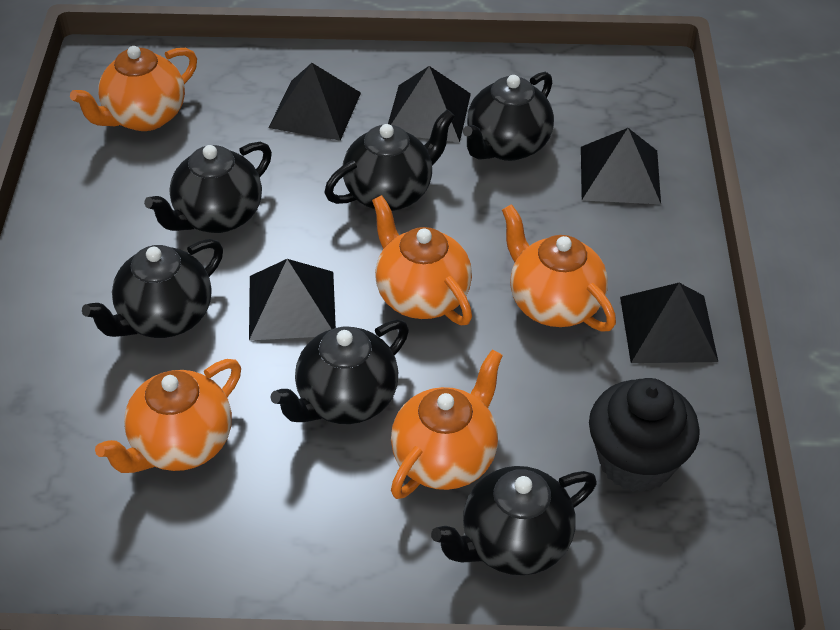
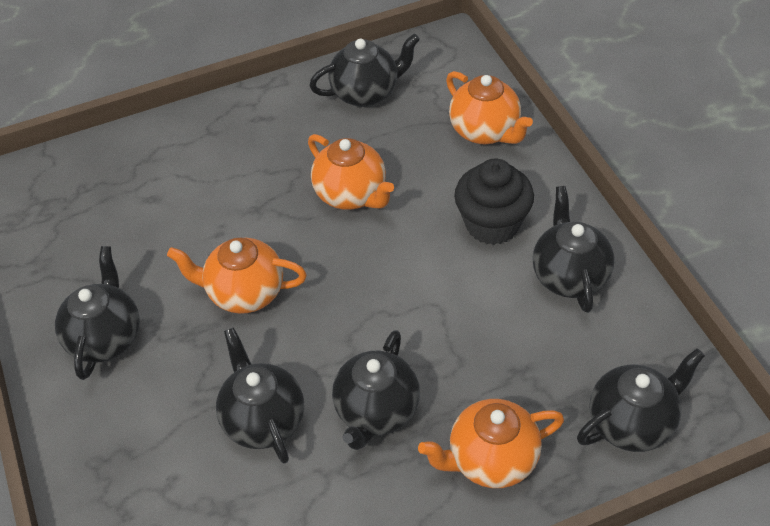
black pyramid: [249,259,336,341] [268,63,361,141] [388,66,471,142] [581,128,661,204] [620,283,718,363] = 5 -> none = 0
orange teapot: [70,46,197,131] [95,359,241,473] [372,195,472,325] [391,350,503,499] [502,204,616,332] = 5 -> [167,238,307,314] [308,134,394,210] [418,399,564,488] [446,71,533,144] = 4

